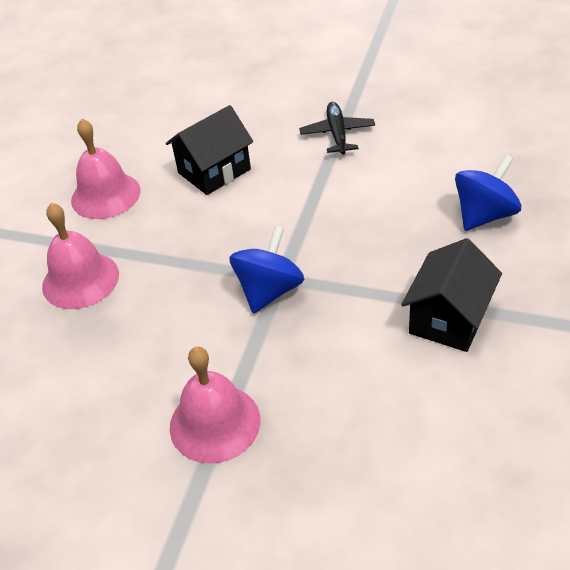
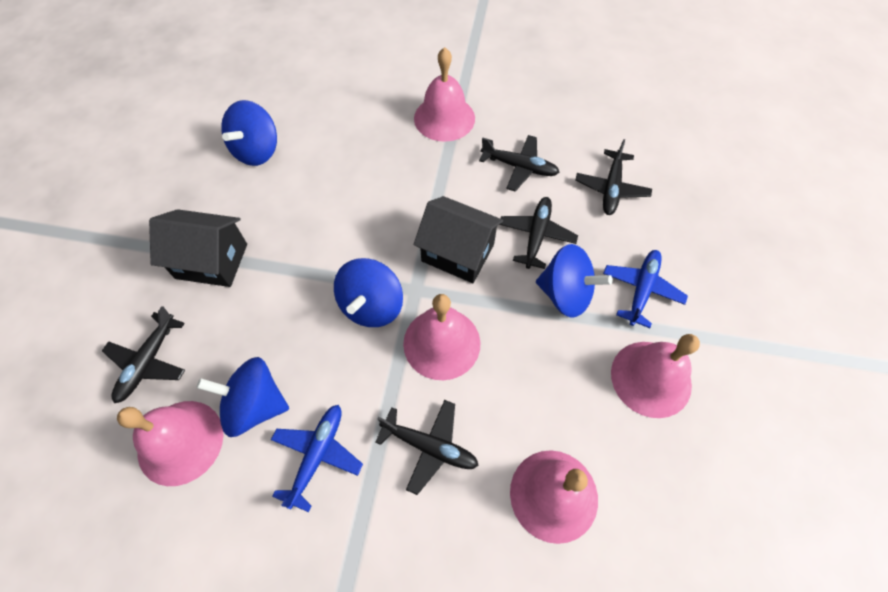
black plane: [299,102,375,155] = 1 -> [102,306,185,403] [375,400,479,495] [479,135,560,191] [499,197,578,269] [575,139,652,215] = 5
blue plane: none = 0 -> [271,405,363,512] [603,250,688,328] = 2
blue spinning top: [229,226,304,313] [455,155,521,231] = 2 -> [196,357,289,437] [221,100,277,166] [334,258,403,327] [536,244,613,318] = 4
pink bell: [42,203,119,309] [71,119,141,219] [170,346,261,464] = 3 -> [117,401,223,486] [403,294,480,380] [414,47,475,142] [510,450,598,544] [611,334,700,418] = 5

